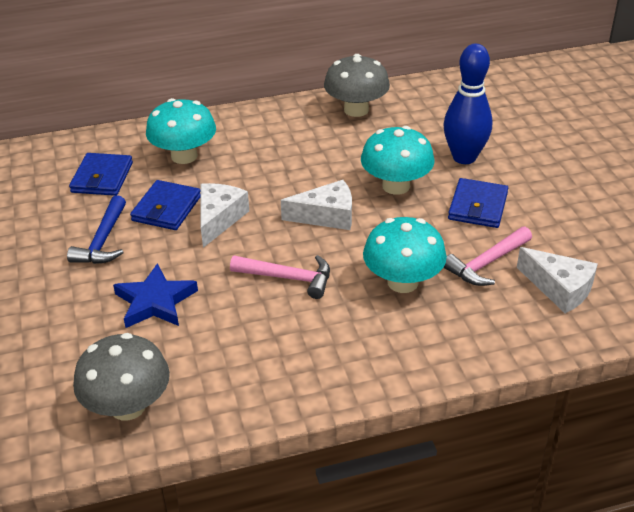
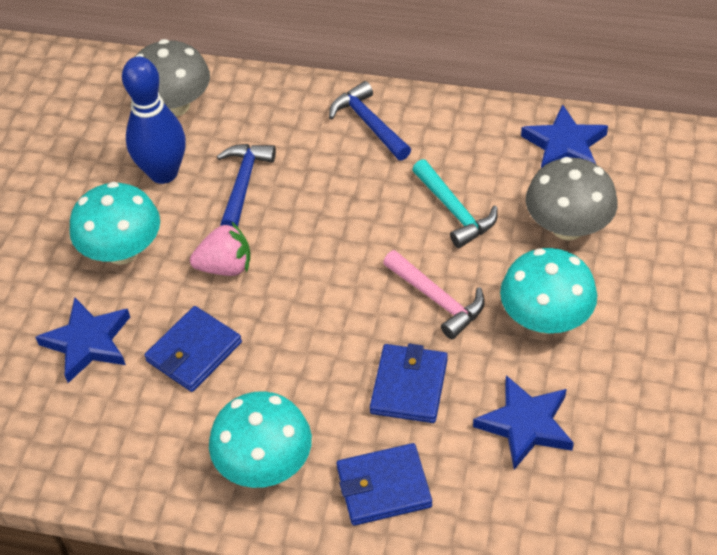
blue hammer: [67,195,126,264] = 1 -> [217,144,276,227] [329,81,411,160] = 2
blue star: [113,263,198,328] = 1 -> [36,297,130,383] [473,375,574,470] [521,104,608,168] = 3
pink hammer: [230,255,330,299] [443,226,532,286] = 2 -> [383,250,485,339] = 1
pink strawberry: none = 0 -> [190,222,250,276] = 1
turquoise hammer: none = 0 -> [412,159,498,248] = 1
white cheese: [201,183,249,248] [281,180,352,230] [517,247,598,313] = 3 -> none = 0

